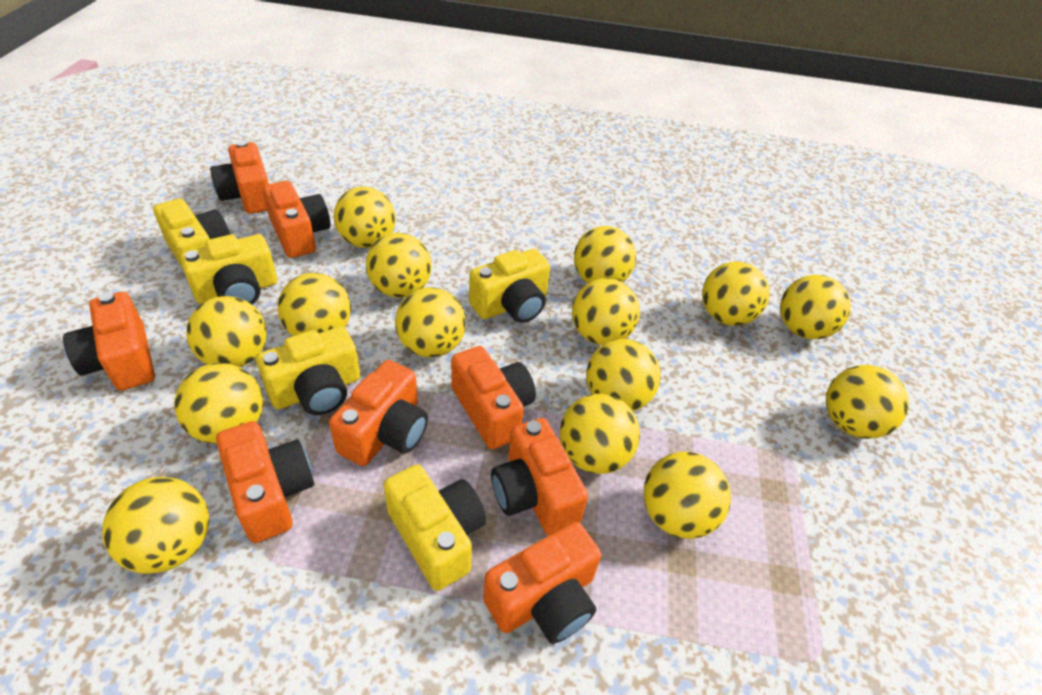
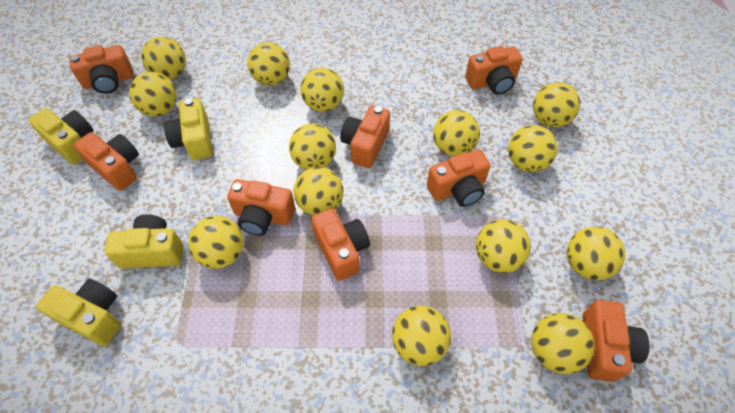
yellow ball: [102,477,209,574] [174,363,263,444] [186,296,267,367] [278,273,351,336] [334,187,396,248] [366,233,431,298] [395,287,466,357] [560,394,640,474] [572,278,640,345] [574,226,636,283] [586,339,661,411] [643,452,731,539] [702,261,769,326] [780,275,851,339] [826,365,909,439] = 15 -> [129,72,177,117] [141,37,186,79] [188,216,243,269] [247,42,290,86] [289,123,336,170] [294,167,344,216] [300,68,344,112] [392,306,451,366] [433,110,480,156] [476,220,531,273] [508,125,557,172] [531,313,595,374] [533,82,580,127] [567,227,625,280] = 14
yellow camera: [153,198,230,269] [180,234,277,304] [256,326,361,415] [384,464,486,591] [469,249,550,323] = 5 -> [28,108,93,165] [36,279,121,346] [105,214,183,269] [164,98,213,160] = 4

